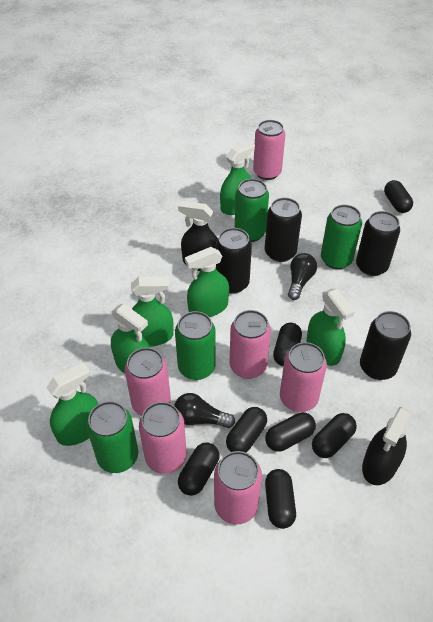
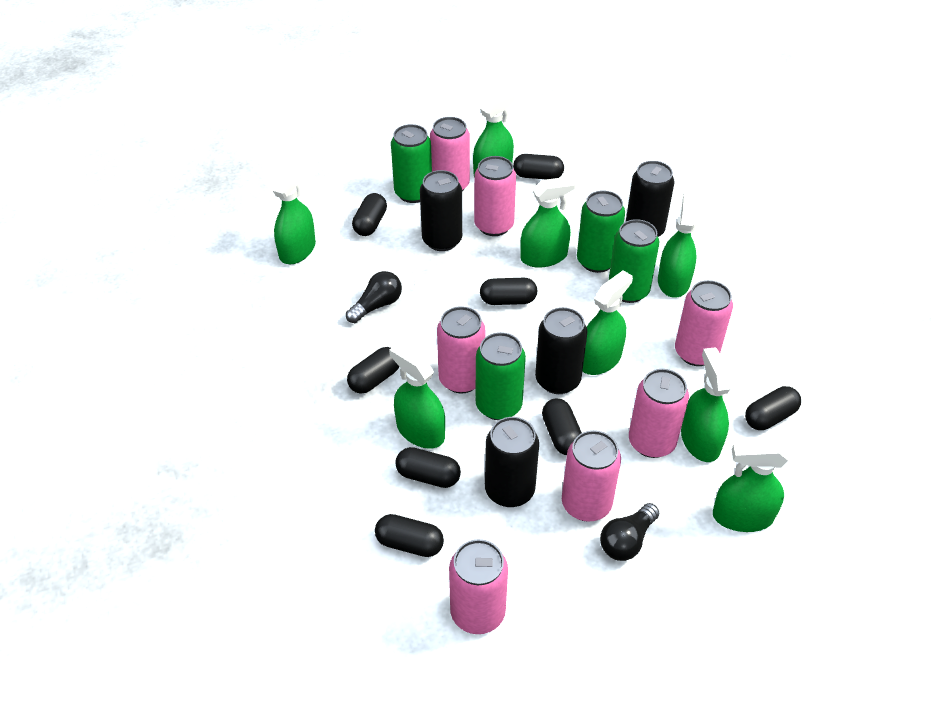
black capsule: [178,442,219,496] [226,407,267,453] [265,412,316,452] [265,469,296,529] [273,323,302,366] [312,413,357,458] [384,180,413,213] = 7 -> [347,347,400,394] [352,193,387,236] [375,514,444,557] [395,447,461,488] [480,278,537,305] [513,154,564,179] [542,398,582,455] [745,386,801,430] = 8
black spray bottle: [178,201,218,271] [362,407,413,485] = 2 -> none = 0
green spray bottle: [46,362,98,446] [111,304,150,374] [131,276,174,347] [185,247,229,317] [220,141,255,215] [307,289,355,366] = 6 -> [273,162,316,264] [389,343,445,449] [473,90,515,174] [520,176,576,268] [583,270,633,375] [658,193,697,298] [681,347,732,462] [713,442,788,532] = 8
pink can: [125,347,171,416] [139,402,187,474] [214,451,262,525] [230,310,271,379] [253,120,285,180] [280,342,327,412] = 6 -> [430,117,470,191] [437,306,485,393] [449,539,508,634] [474,156,516,236] [562,430,621,522] [629,369,689,458] [675,280,733,366] = 7

